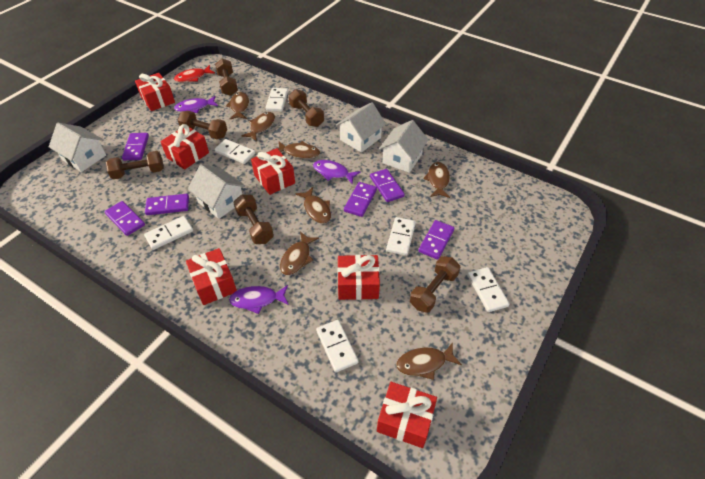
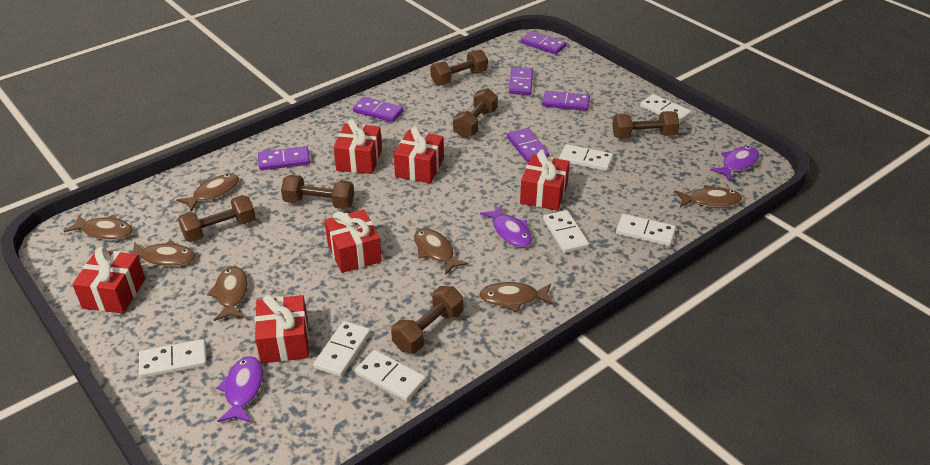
red fish: [174,65,215,82] = 1 -> none = 0
white domino: [144,216,193,250] [215,139,255,164] [265,88,288,112] [316,320,358,372] [386,217,416,256] [467,267,510,312] = 6 -> [139,339,207,378] [313,321,370,377] [355,350,426,401] [543,210,589,253] [559,144,613,171] [616,214,676,246] [640,94,691,123] = 7
white house: [49,123,106,172] [188,164,245,219] [336,102,386,153] [379,120,429,173] = 4 -> none = 0

